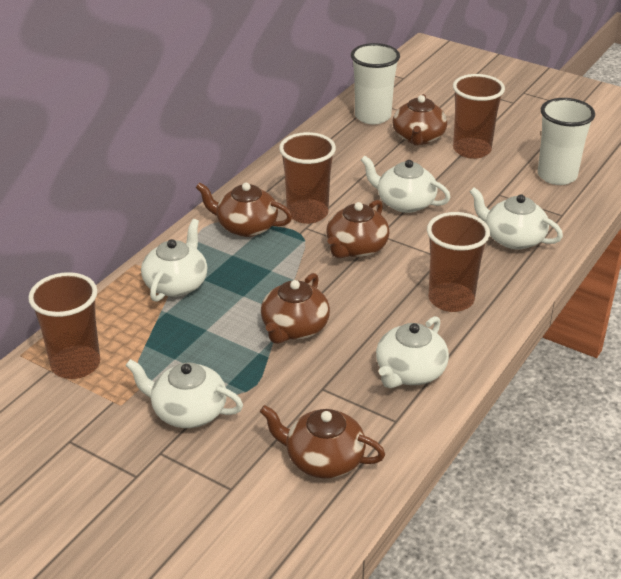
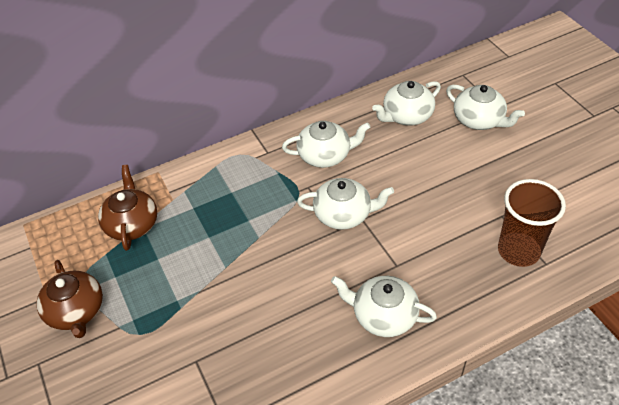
brown cup: [28,272,100,379] [279,132,336,224] [427,212,490,312] [453,74,505,159] = 4 -> [498,179,566,267] = 1
brown teapot: [196,182,292,237] [260,405,385,479] [261,273,330,344] [326,200,389,258] [393,94,447,146] = 5 -> [36,260,103,338] [98,165,157,251] = 2
white cup: [351,43,400,124] [538,98,595,185] = 2 -> none = 0

